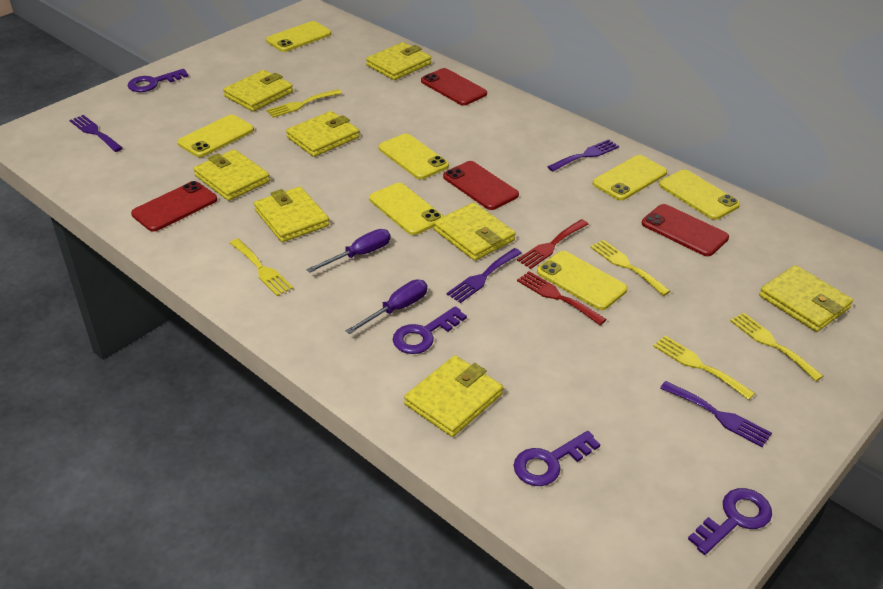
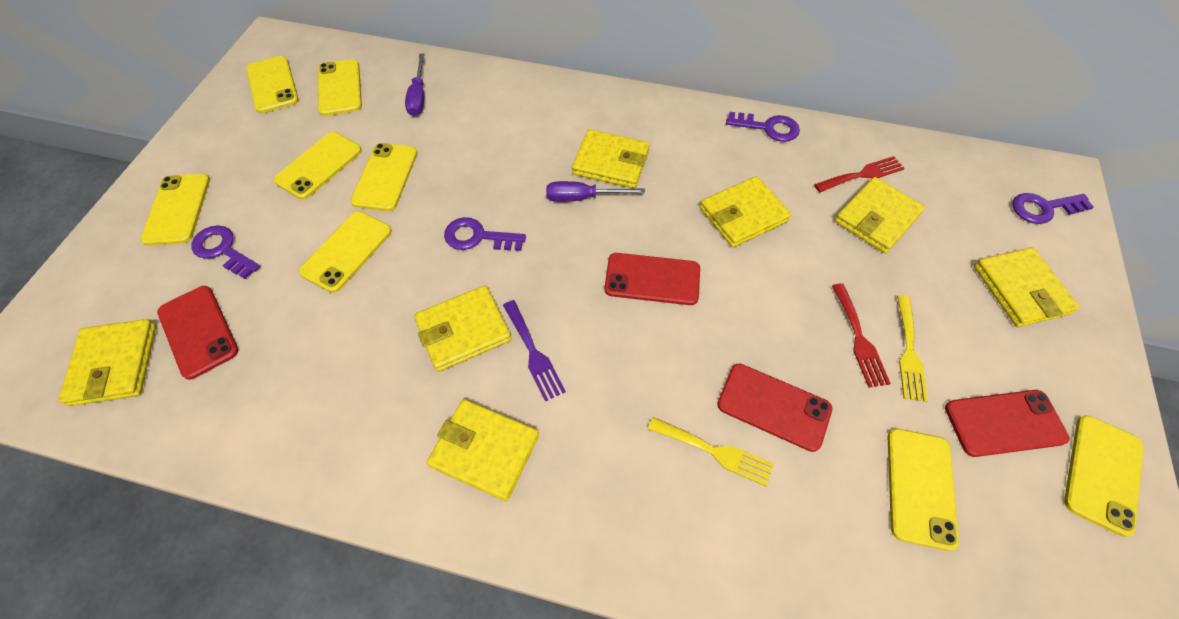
purple fork: [69,115,123,152] [446,248,522,303] [547,139,619,171] [660,381,772,447] = 4 -> [503,300,566,402] = 1
yellow fork: [230,239,293,296] [266,89,342,118] [590,240,671,296] [653,336,755,400] [730,313,823,381] = 5 -> [648,417,774,487] [897,295,928,402] = 2
yellow phone: [178,115,254,157] [266,21,331,52] [369,183,443,235] [378,133,449,179] [537,251,627,310] [593,155,667,200] [659,169,740,220] = 7 -> [141,174,210,246] [246,56,299,113] [273,132,362,200] [299,211,392,293] [318,59,362,116] [350,143,417,211] [888,429,959,551] [1064,415,1144,537] = 8
yellow wallet: [193,149,270,201] [223,70,293,111] [254,186,329,242] [286,111,359,157] [366,42,431,80] [404,355,503,437] [434,202,516,261] [759,265,853,332] = 8 -> [59,319,156,406] [414,285,511,372] [427,399,539,501] [572,129,650,188] [700,176,792,247] [835,177,925,253] [974,247,1080,327] = 7

